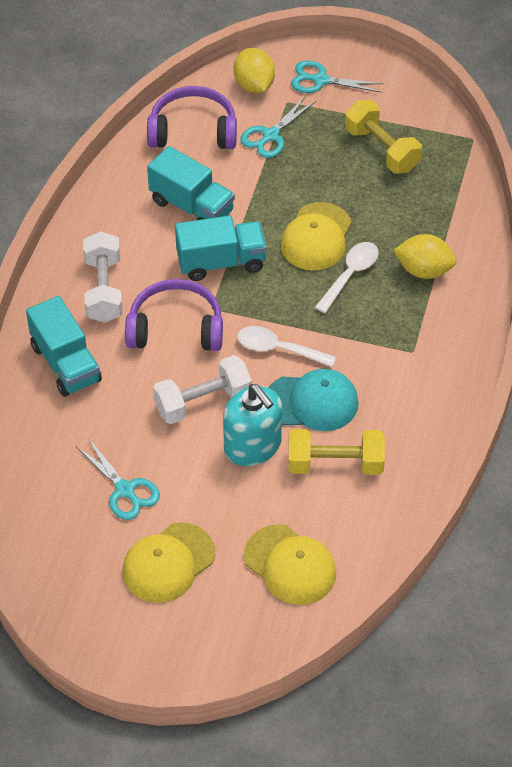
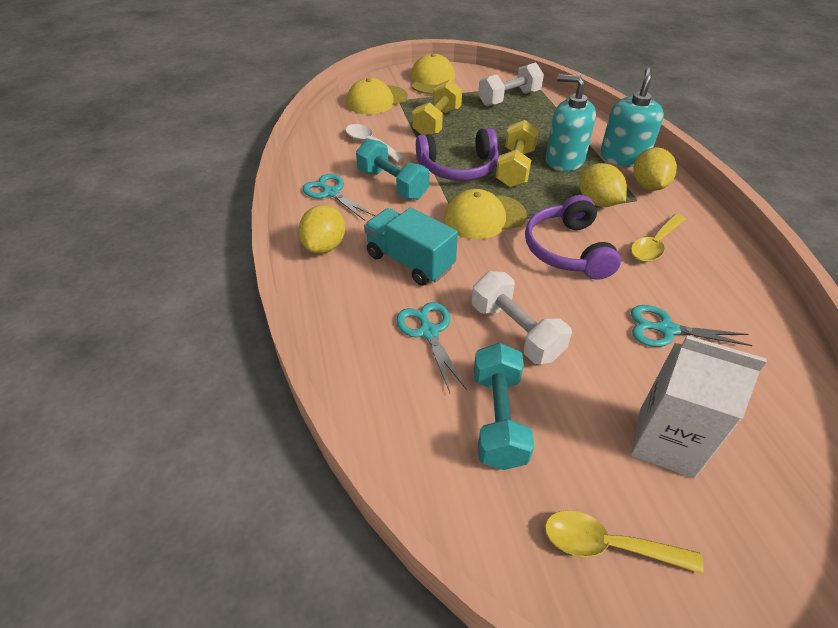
turquoise cap: [269,369,359,431] = 1 -> none = 0
turquoise dumbbell: none = 0 -> [356,139,429,200] [474,343,534,470] = 2
turquoise soap dispenser: [223,384,282,466] = 1 -> [546,74,596,171] [600,67,664,167] = 2
turquoise truck: [26,296,102,397] [147,146,235,220] [175,216,267,281] = 3 -> [364,207,458,286] = 1
white carton: none = 0 -> [631,335,767,478] = 1
white spoon: [237,326,336,367] [315,242,379,313] = 2 -> [346,124,405,162] = 1
yellow lemon: [234,48,275,93] [393,234,457,279] = 2 -> [298,205,345,254] [579,163,627,207] [633,147,677,191] = 3
yellow spoon: none = 0 -> [545,510,704,574] [631,214,686,262] = 2

